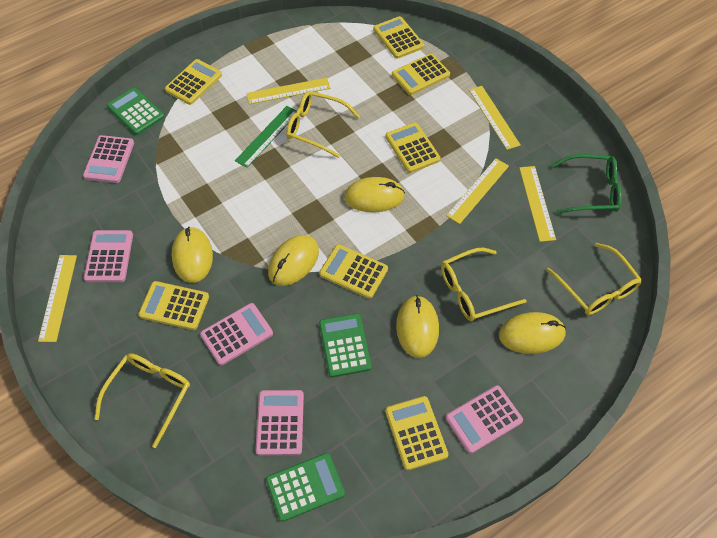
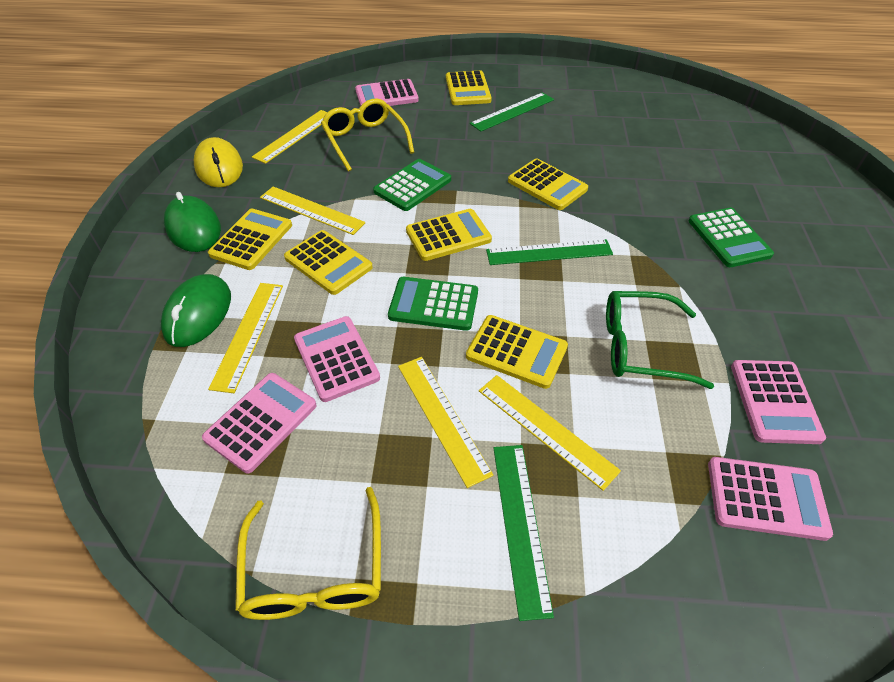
green mouse: none = 0 -> [161,274,231,347] [164,192,221,252] = 2
green ruler: [235,106,297,168] = 1 -> [470,92,554,132] [486,239,613,265] [493,445,554,621] = 3
yellow calculator: [138,281,209,330] [165,59,222,105] [319,244,388,299] [373,16,424,59] [385,122,441,173] [385,396,448,470] [392,54,450,95] = 7 -> [208,209,292,270] [284,230,373,295] [406,209,492,261] [446,70,492,105] [466,315,568,389] [508,159,588,210] = 6
yellow glasses: [94,353,190,448] [286,91,360,158] [441,248,527,321] [546,243,642,315] = 4 -> [235,487,381,620] [321,98,414,172] = 2
yellow mouse: [172,227,213,283] [268,235,319,286] [344,177,405,212] [396,295,439,358] [499,312,566,354] = 5 -> [194,137,243,187] = 1

